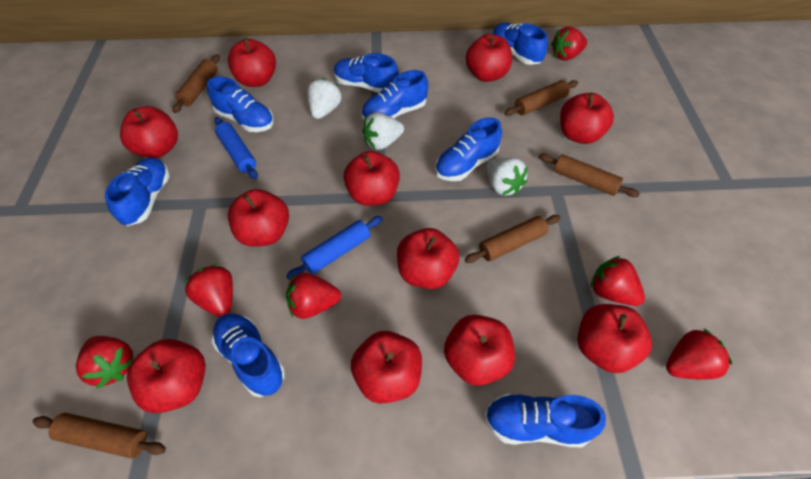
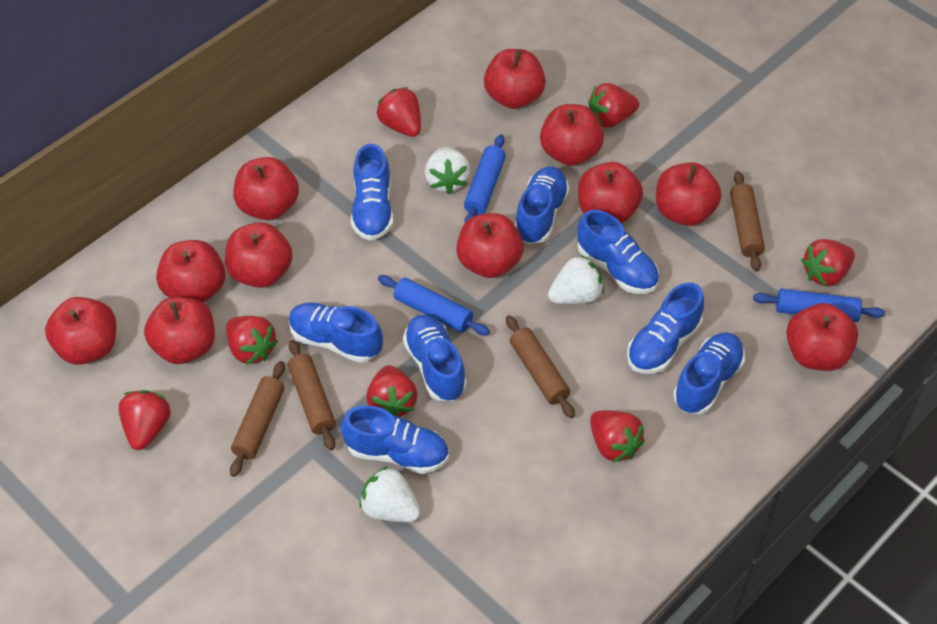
blue rolling pin: [214,117,258,180] [286,216,383,280] = 2 -> [378,275,490,336] [464,135,506,223] [753,289,885,322] = 3
brown rolling pin: [32,413,166,458] [172,54,220,113] [465,215,560,263] [505,80,578,116] [539,153,640,197] = 5 -> [230,361,285,477] [288,340,336,450] [506,315,575,418] [730,171,765,272] = 4
red strawberry: [76,336,134,389] [185,264,233,317] [286,272,341,319] [551,27,587,61] [591,256,645,306] [666,328,732,380] = 6 -> [118,390,171,450] [226,316,278,365] [366,365,418,417] [376,87,421,137] [588,83,639,128] [590,410,645,463] [801,239,855,286] = 7

